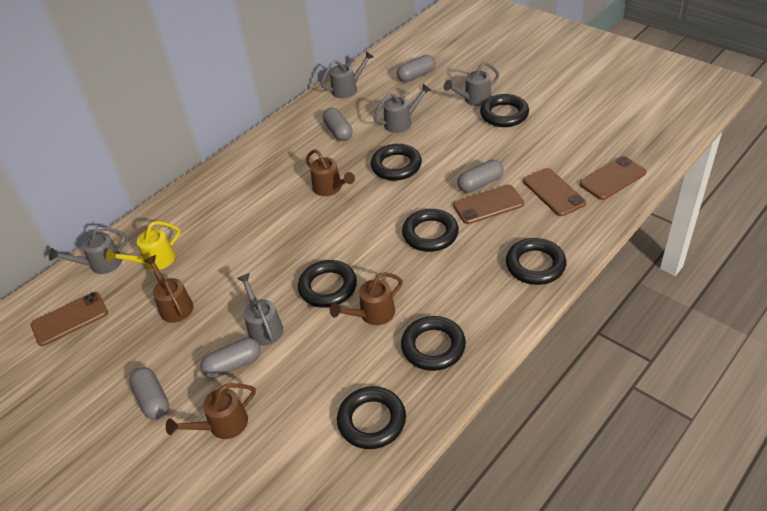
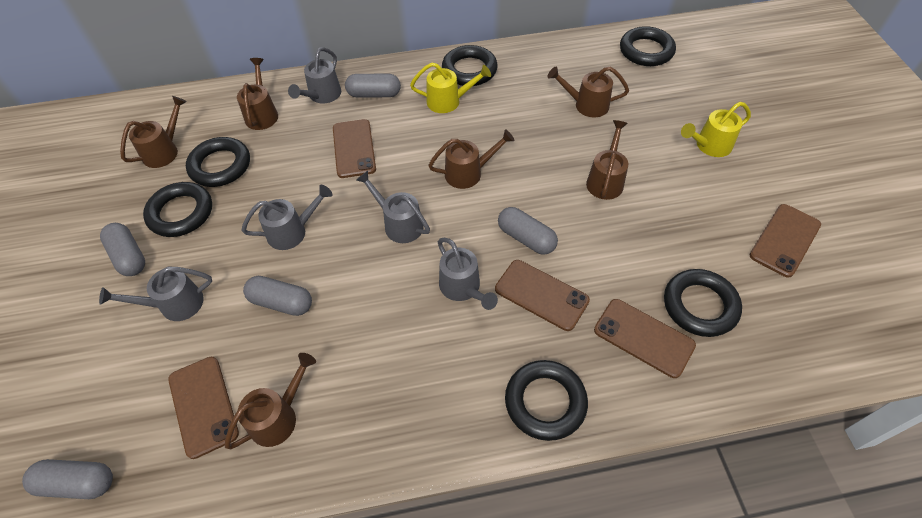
black ring: [298,260,357,308] [337,386,406,449] [371,144,422,181] [401,316,466,371] [402,209,459,252] [480,94,529,127] [506,238,566,285] = 7 -> [143,182,212,237] [186,137,250,187] [442,45,498,86] [505,360,588,441] [620,26,676,66] [664,269,742,337] = 6
brown phone: [30,292,108,346] [453,185,524,224] [523,168,586,216] [579,156,646,200] = 4 -> [168,357,239,459] [333,119,376,178] [495,260,590,331] [594,299,696,378] [750,204,821,277] = 5
brown watering can: [144,255,193,323] [166,383,256,439] [306,149,355,196] [330,272,403,325] = 4 -> [120,96,187,168] [225,353,316,449] [237,58,278,130] [428,129,515,189] [547,67,629,117] [586,120,628,200] = 6
yellow watering can: [106,221,180,270] = 1 -> [410,62,491,113] [681,102,751,157] = 2

